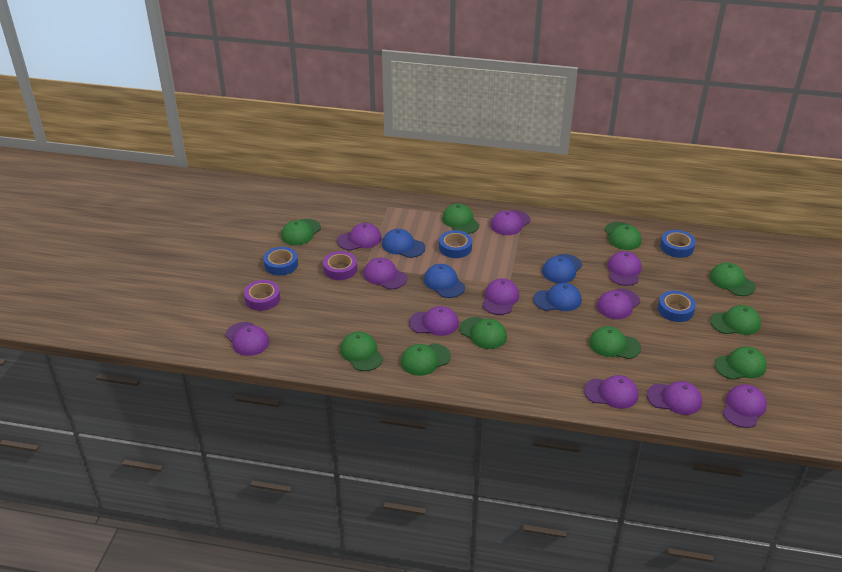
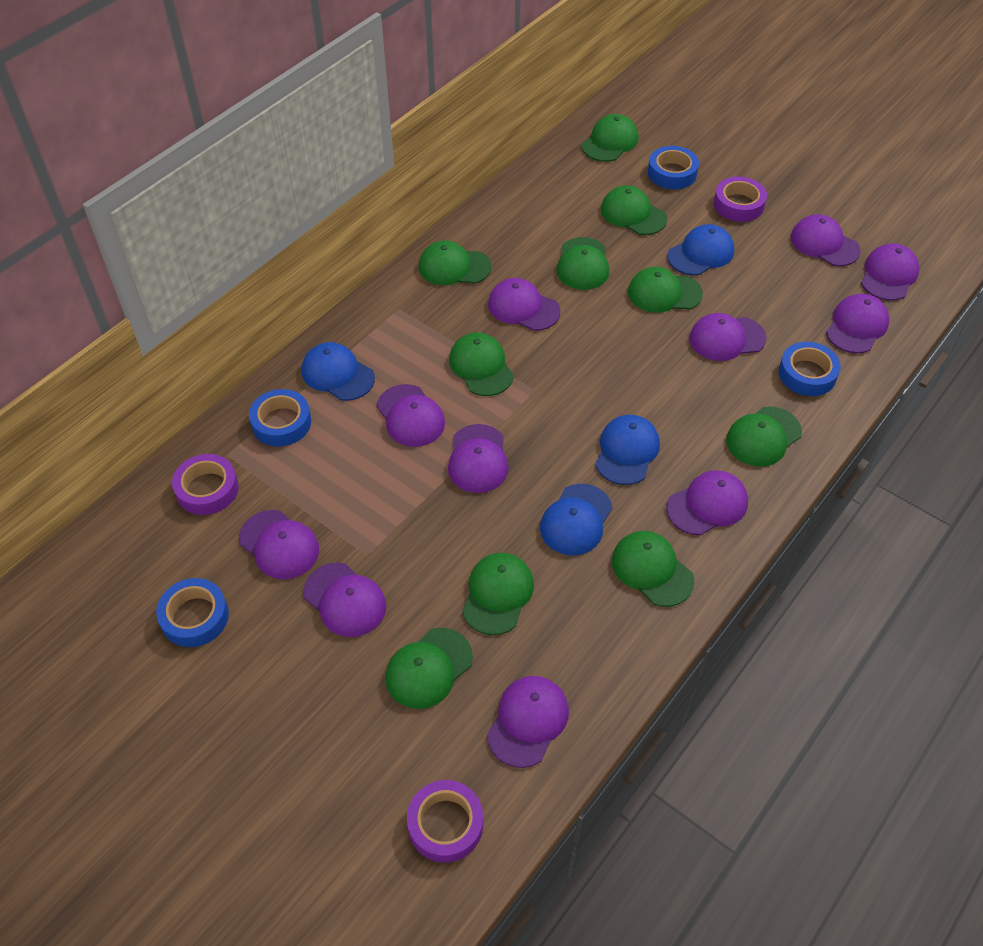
purple tape: [244,280,280,311] [323,251,357,280] = 2 -> [172,454,239,515] [407,780,483,863] [714,177,767,222] = 3

